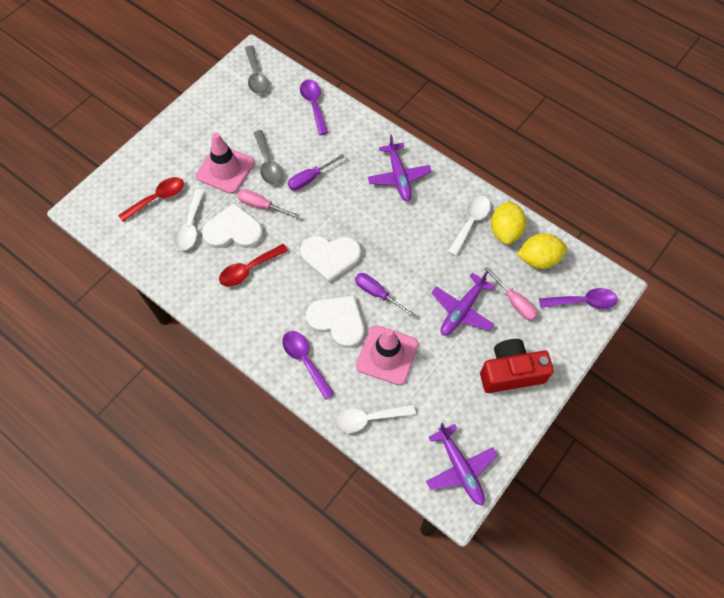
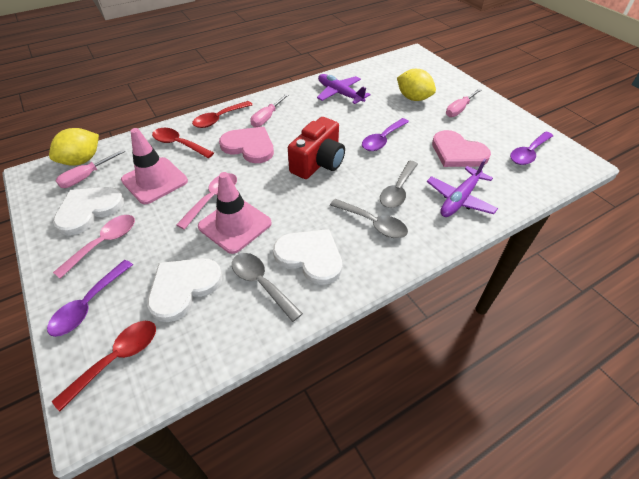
grey spoon: [245,46,269,94] [254,130,283,185] = 2 -> [232,253,303,322] [330,199,408,238] [380,161,418,208] = 3
pink heart: none = 0 -> [219,127,274,163] [432,130,491,167] = 2
pink screwdriver: [237,189,300,218] [484,267,538,321] = 2 -> [56,149,125,188] [250,93,290,127] [446,89,482,117] = 3
pink spoon: none = 0 -> [53,215,135,279] [176,173,237,230] = 2
purple plane: [368,135,431,201] [426,423,498,506] [431,271,495,336] = 3 -> [317,74,371,104] [427,159,498,217] = 2
purple screwdriver: [288,154,345,191] [355,273,415,317] = 2 -> none = 0
red spoon: [118,177,184,222] [219,244,288,287] = 2 -> [52,321,156,411] [152,128,214,158] [192,101,253,128] = 3
white spoon: [174,189,205,251] [333,404,416,433] [448,196,491,256] = 3 -> none = 0

